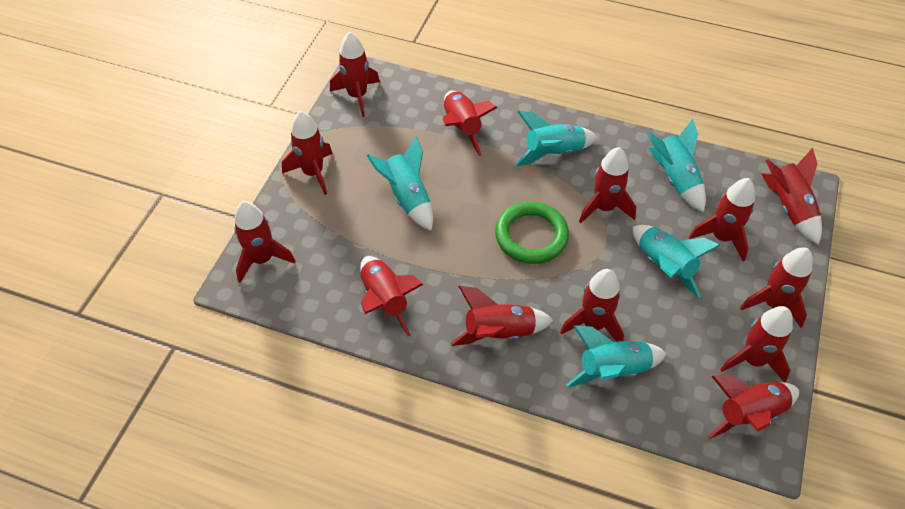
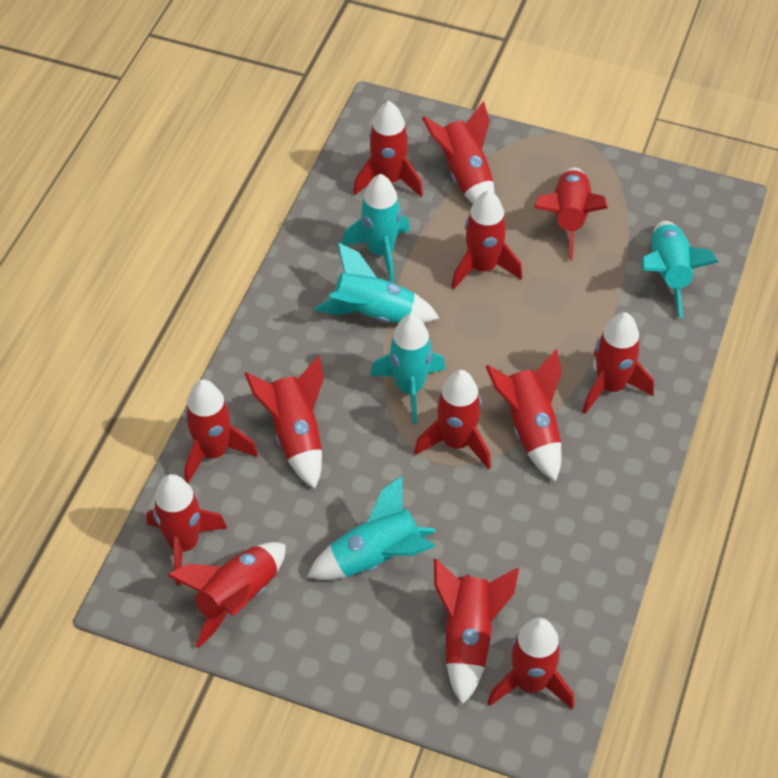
green ring: [495,201,569,264] = 1 -> none = 0

